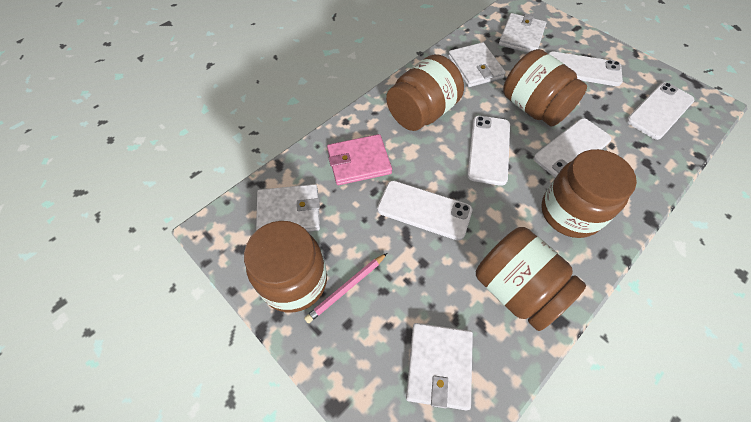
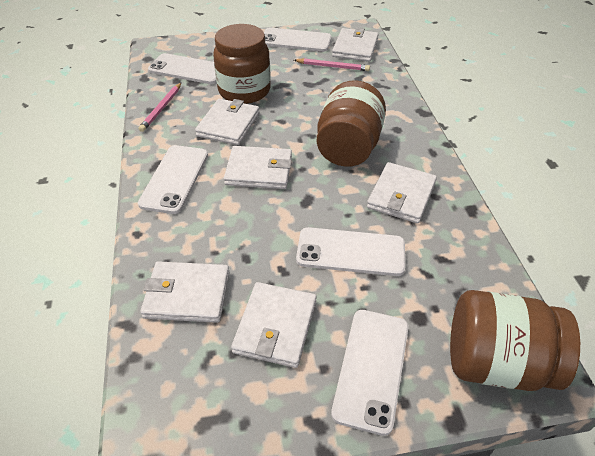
brown jar: [244,221,327,312] [386,54,464,131] [476,227,586,331] [503,49,587,127] [541,149,637,238] = 5 -> [213,24,271,104] [316,80,386,167] [450,290,580,391] = 3
pink pencil: [304,253,387,323] = 1 -> [139,83,181,132] [294,58,370,71] = 2
pink wallet: [327,134,392,185] = 1 -> none = 0
white wallet: [256,184,320,232] [406,323,473,410] [448,42,506,87] [499,13,547,53] = 4 -> [140,261,230,323] [195,99,260,145] [224,146,292,189] [231,282,316,368] [332,28,379,62] [367,162,437,223] = 6

